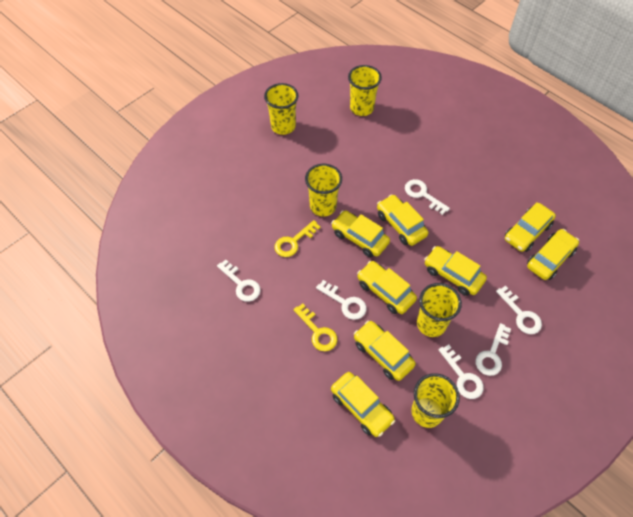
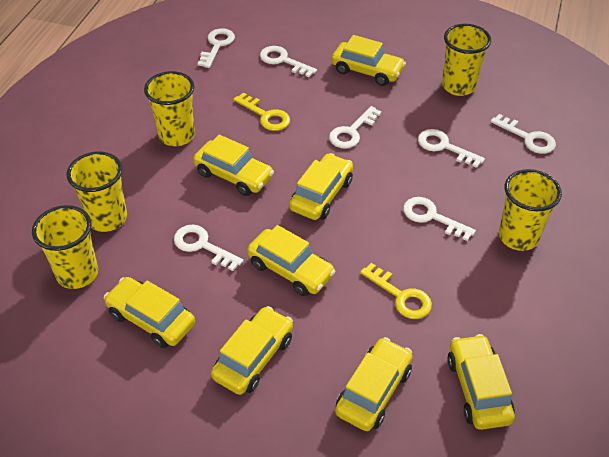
white key: [217,260,260,302] [316,280,367,320] [405,179,450,215] [439,345,484,399] [475,323,511,376] [496,286,542,334] = 6 -> [174,224,243,271] [198,28,235,68] [260,46,317,77] [329,106,382,148] [403,197,476,241] [418,129,485,168] [491,114,556,154] = 7

